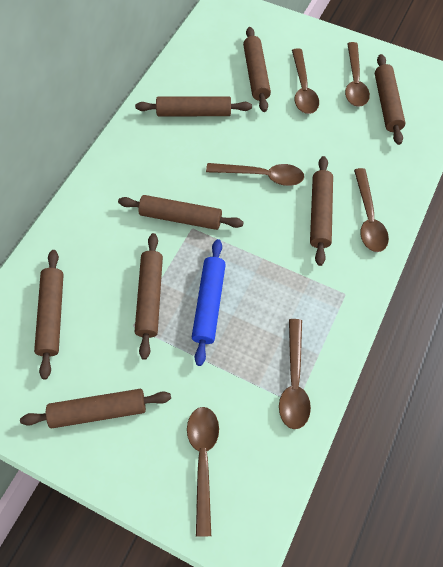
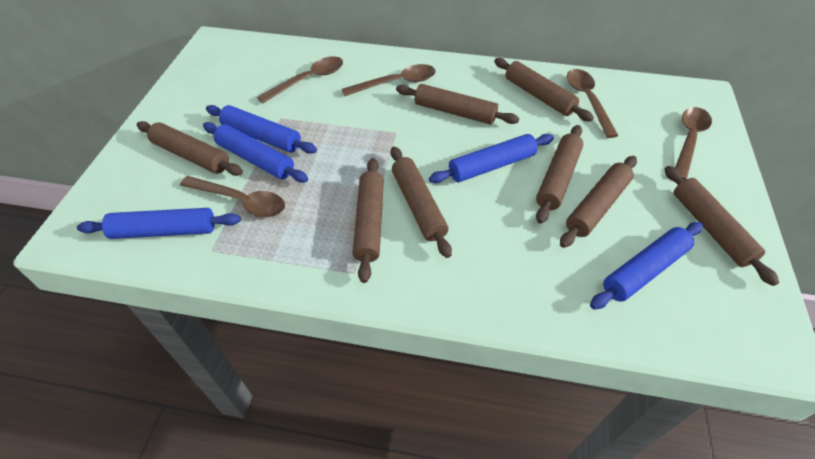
blue rolling pin: [192,239,226,366] = 1 -> [77,208,241,239] [203,122,308,183] [206,105,317,154] [429,134,554,183] [590,222,703,309] = 5
brown spoon: [187,407,219,537] [206,163,304,186] [279,319,311,429] [292,48,319,114] [345,42,370,107] [354,168,389,252] = 6 -> [180,176,285,217] [257,56,343,103] [342,64,436,96] [567,69,619,138] [675,107,712,180] = 5

